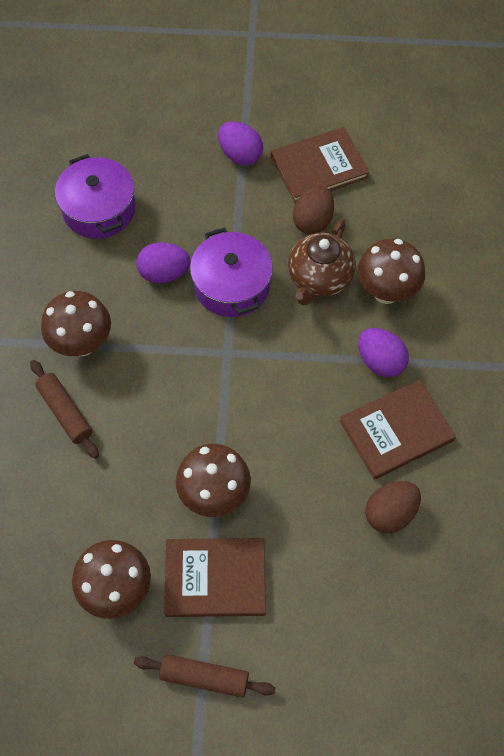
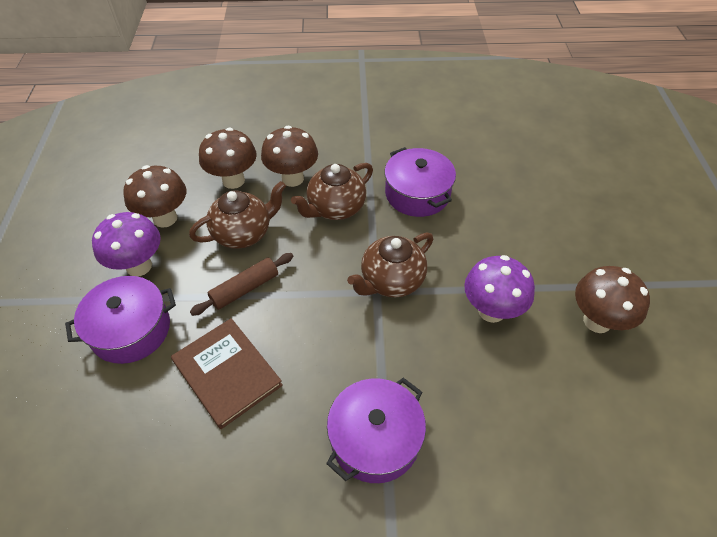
brown book: [164,538,266,617] [271,127,370,203] [340,379,456,480] = 3 -> [171,318,283,429] = 1
brown egg: [293,185,334,235] [365,481,421,533] = 2 -> none = 0
brown rolling pin: [30,360,99,459] [134,654,275,698] = 2 -> [190,253,293,316] = 1
brown teapot: [288,219,356,306] = 1 -> [189,181,286,249] [291,163,373,220] [347,232,433,297] = 3
purple egg: [136,243,191,283] [218,122,263,166] [358,328,409,377] = 3 -> none = 0
purple mushroom: none = 0 -> [92,212,161,276] [464,255,535,323] = 2
purple pot: [55,154,136,239] [190,227,273,317] = 2 -> [65,276,176,364] [326,377,426,483] [384,147,456,217] = 3

